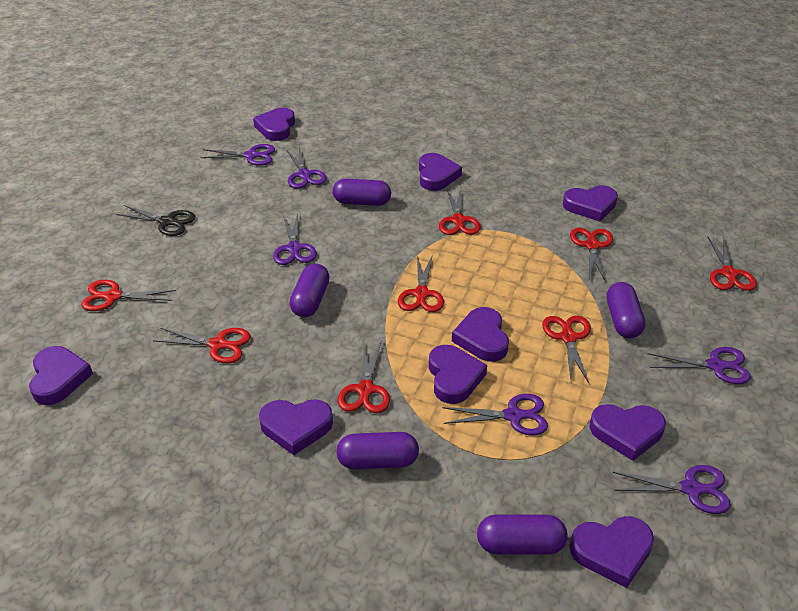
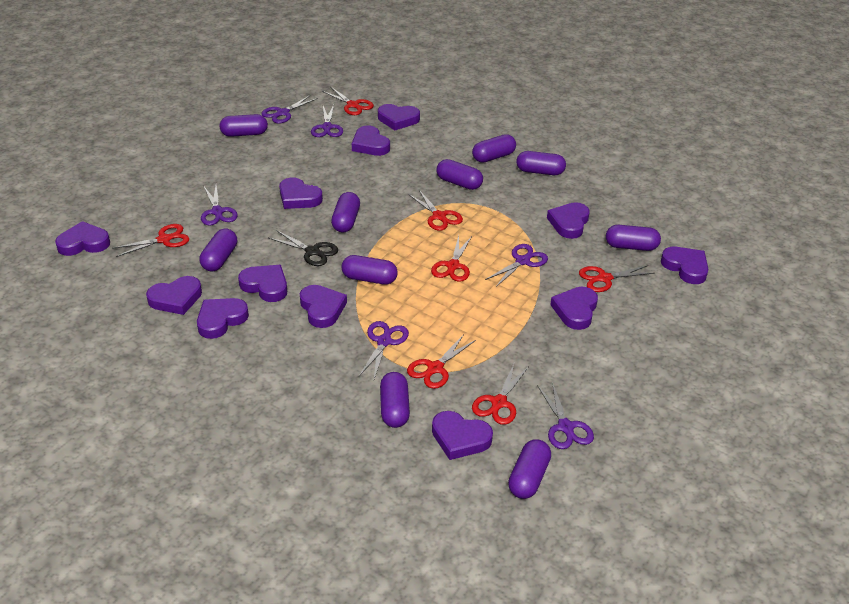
purple capsule: [289,263,330,317] [333,178,391,206] [336,432,419,469] [477,515,568,555] [607,282,645,338] = 5 -> [200,228,237,272] [220,114,268,137] [331,192,360,233] [341,255,398,285] [380,372,410,428] [436,159,483,190] [472,134,516,163] [508,439,551,499] [516,151,566,175] [606,225,661,251] = 10
purple heart: [29,346,93,405] [253,108,295,141] [259,399,333,455] [419,153,462,191] [429,345,487,404] [452,307,509,362] [563,185,618,221] [569,516,654,588] [589,404,666,461] = 9 -> [55,221,110,256] [146,276,202,315] [197,298,249,339] [238,265,287,302] [279,177,323,209] [300,285,347,328] [352,126,390,156] [378,104,420,130] [432,411,493,460] [547,202,590,239] [550,287,598,330] [661,247,708,284] = 12
red scissors: [81,280,176,311] [153,328,251,364] [338,340,390,413] [398,255,444,312] [439,189,481,235] [542,316,591,383] [570,228,613,282] [708,236,757,291] = 8 -> [112,224,189,257] [322,87,374,115] [407,334,476,389] [408,190,463,231] [431,236,472,282] [472,364,528,425] [579,265,654,292] = 7

